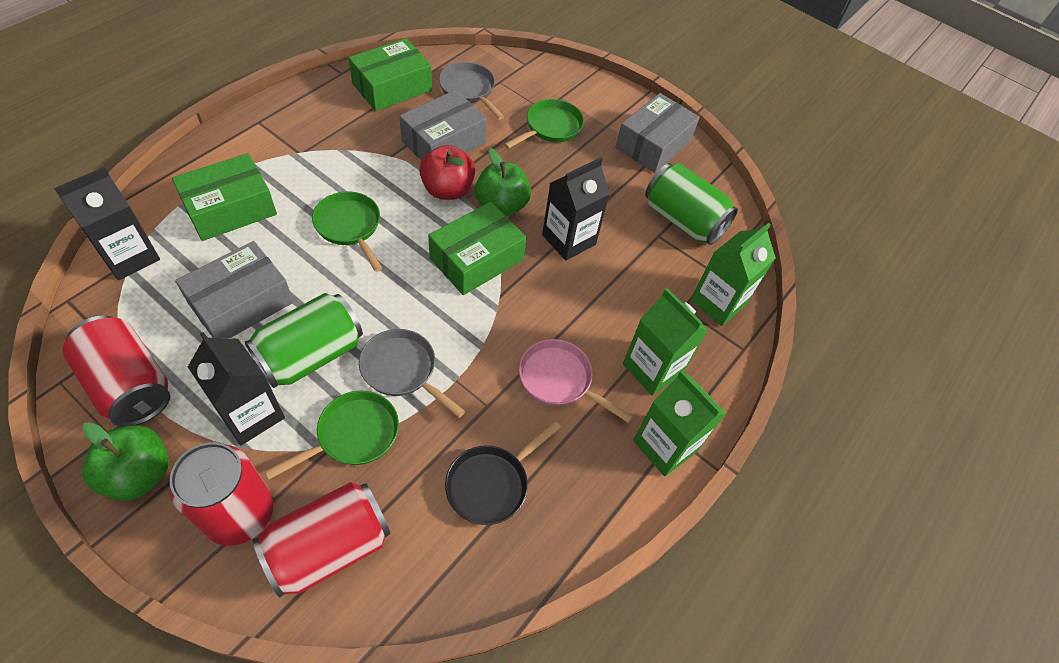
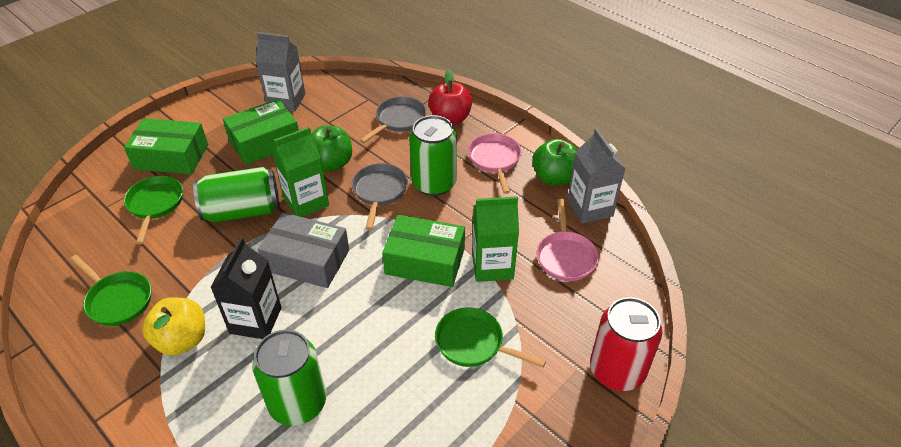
black carton: [54,167,160,280] [188,332,285,445] [542,157,610,261] = 3 -> [210,237,281,339] = 1
black pan: [445,421,561,525] = 1 -> none = 0
green can: [245,293,363,388] [645,163,738,245] = 2 -> [193,167,279,222] [252,329,326,426] [409,115,457,196] = 3
green carton: [623,288,708,395] [633,370,726,476] [691,223,776,326] = 3 -> [272,127,329,217] [472,196,519,282] = 2
grey box: [175,241,293,338] [399,90,487,161] [615,93,700,173] = 3 -> [258,212,349,288] = 1
grey carton: none = 0 -> [256,32,305,112] [567,128,626,224] = 2
pink pan: [519,339,633,423] = 1 -> [468,133,521,194] [537,199,599,281] = 2
red can: [62,315,170,427] [170,442,273,546] [253,482,391,598] = 3 -> [590,297,662,391] = 1
yellow apple: none = 0 -> [142,298,205,356] = 1

